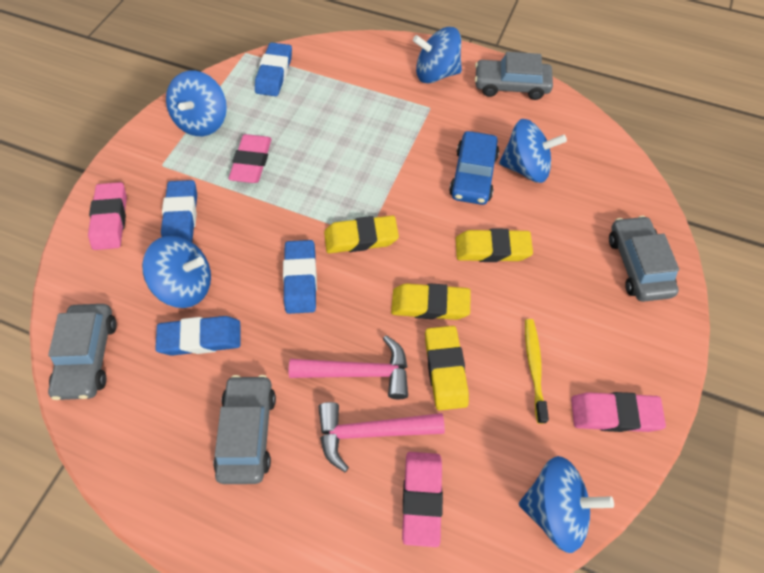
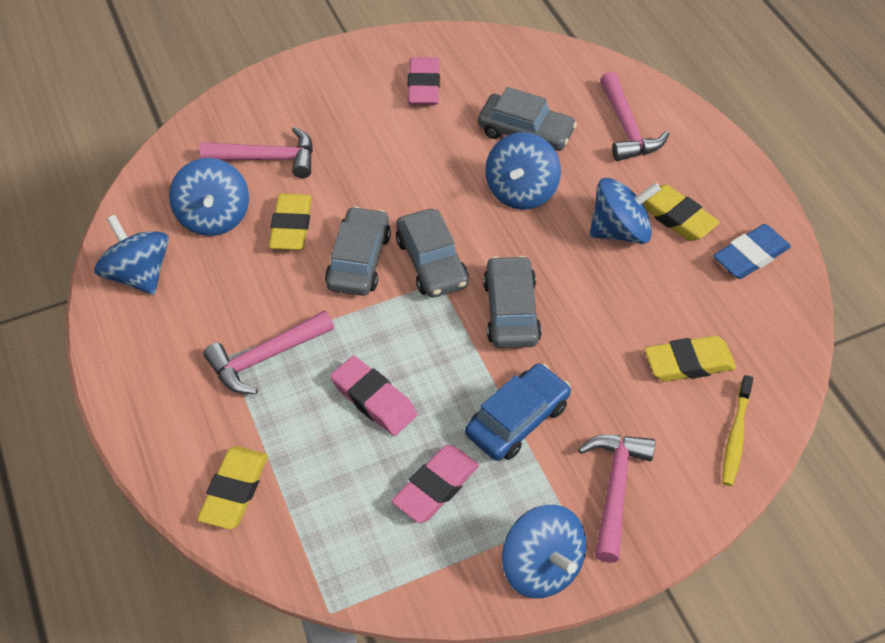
blue eraser: [155,316,241,355] [161,180,197,242] [255,42,292,96] [283,240,317,314] = 4 -> [713,224,791,279] = 1
pink eraser: [88,182,127,250] [229,134,272,183] [402,452,443,547] [571,392,666,432] = 4 -> [330,356,417,436] [392,445,479,523] [408,57,440,105] = 3
pink hammer: [289,335,408,399] [318,402,445,472] = 2 -> [200,127,313,178] [203,310,334,394] [578,435,655,563] [600,72,669,161] = 4

